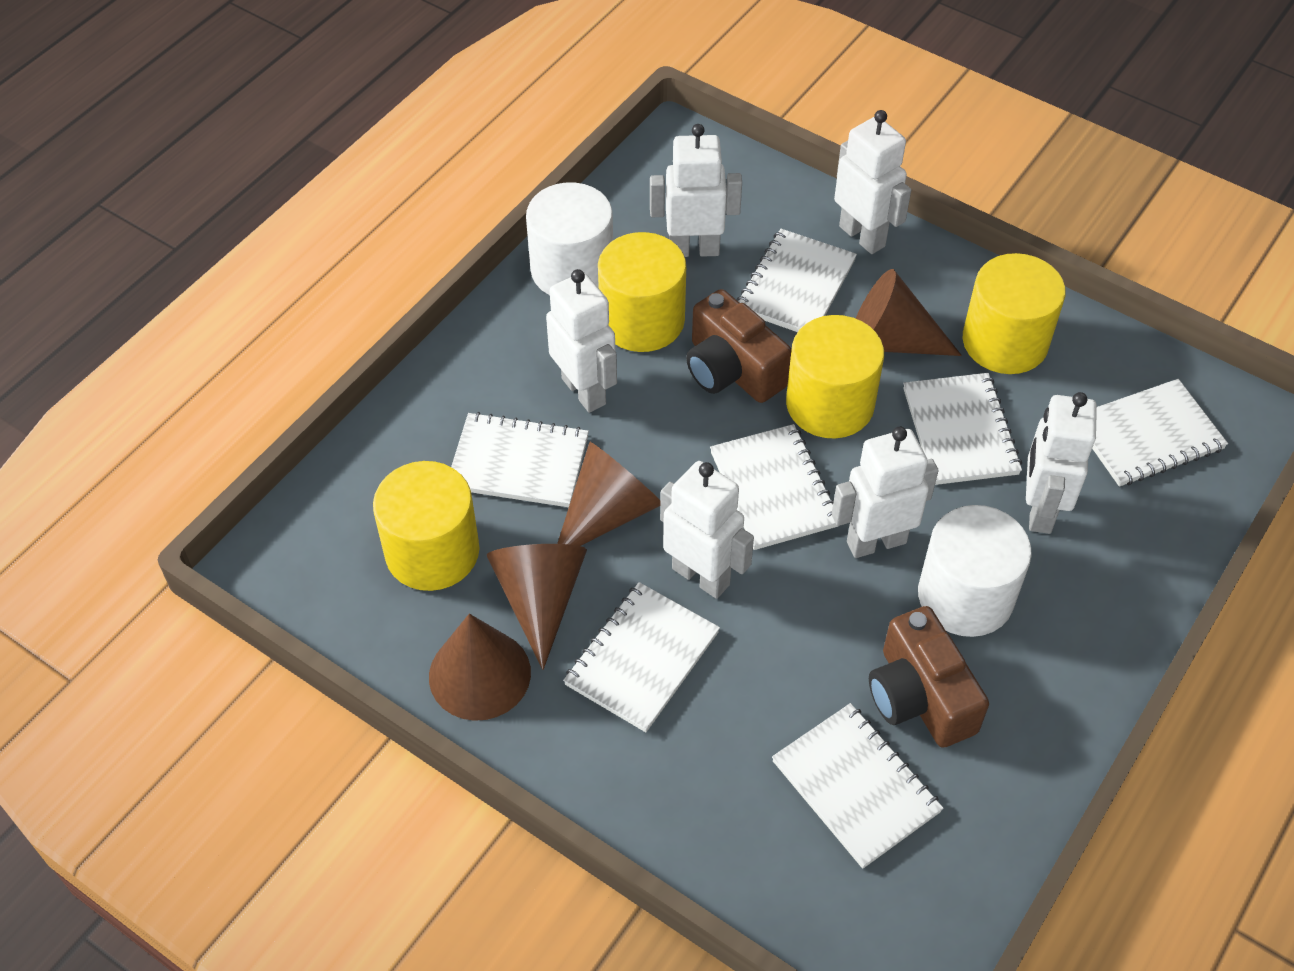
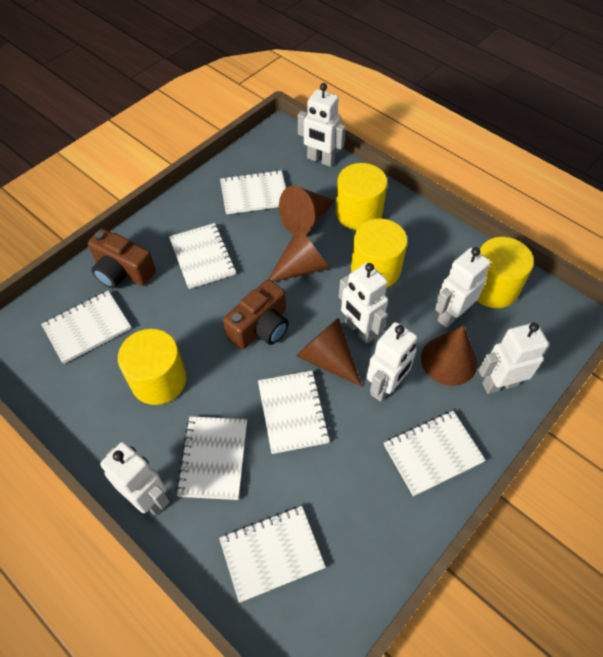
white cylinder: [526,182,613,295] [918,505,1032,637] = 2 -> none = 0

